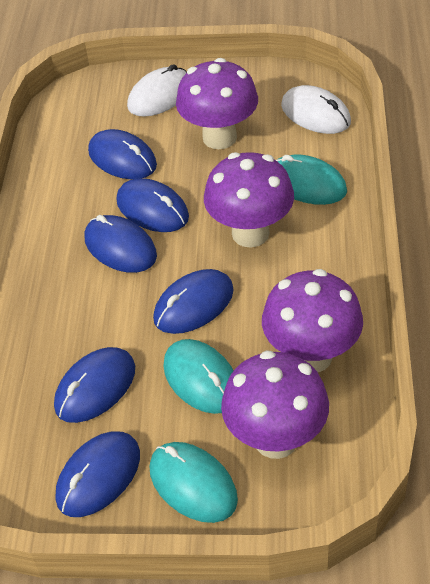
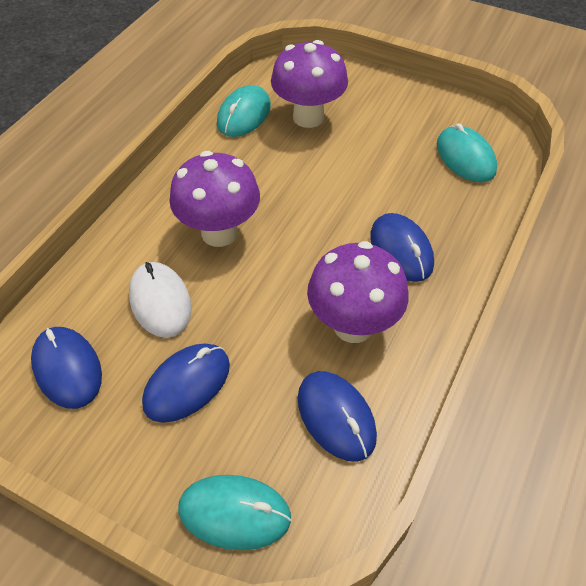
blue mouse: [54,347,135,423] [56,432,140,517] [84,215,157,273] [88,129,157,179] [116,178,189,232] [153,269,234,334] = 6 -> [31,327,102,409] [142,344,230,423] [298,371,377,462] [370,213,434,282] = 4
purple mushroom: [176,58,258,149] [204,152,294,247] [221,350,329,459] [262,269,363,372] = 4 -> [169,151,260,247] [271,40,348,128] [307,241,409,343] = 3
white mouse: [127,64,187,117] [281,85,351,134] = 2 -> [129,262,192,338] = 1

